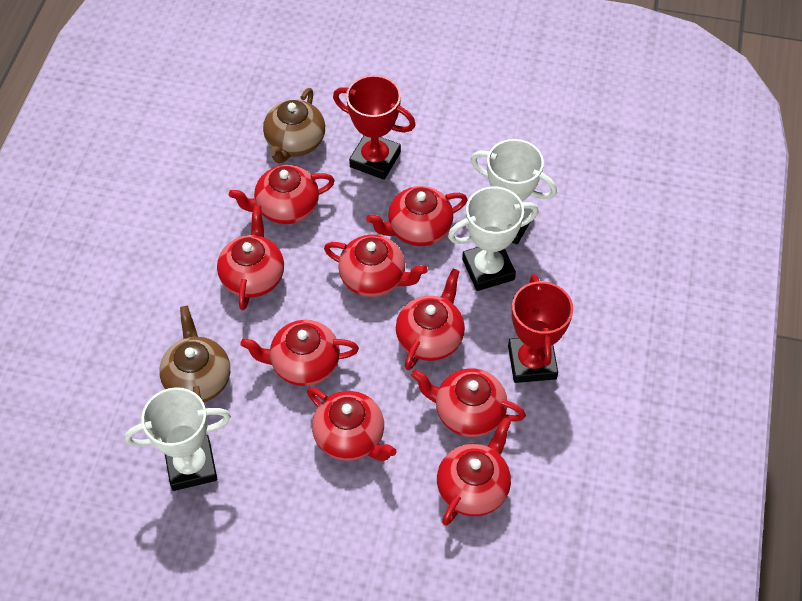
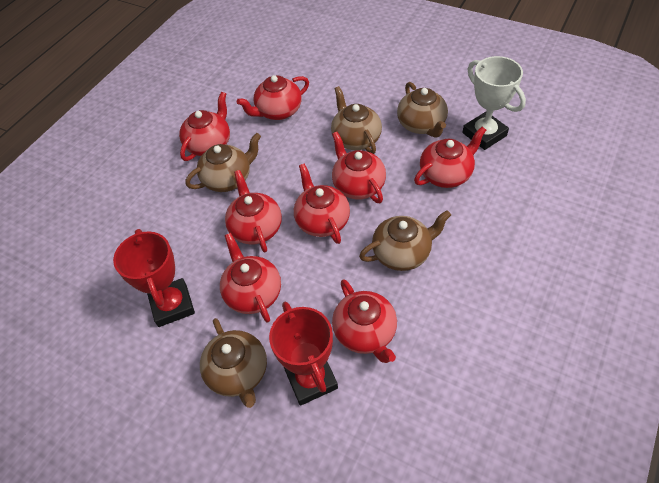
brown teapot: [159,306,230,402] [263,88,325,164] = 2 -> [185,133,261,192] [200,318,267,408] [331,86,382,154] [359,210,451,271] [397,82,448,138] = 5
red teapot: [217,205,284,310] [229,165,335,224] [241,320,359,386] [307,387,397,461] [324,235,428,297] [366,186,468,246] [396,269,465,370] [412,368,526,437] [437,418,511,526] = 9 -> [179,92,230,161] [220,233,281,323] [225,170,282,252] [237,75,309,120] [294,164,350,244] [332,132,386,203] [332,279,397,363] [414,127,486,188] = 8
white trophy: [124,387,231,491] [448,187,538,291] [471,139,557,244] = 3 -> [462,56,526,150] = 1

